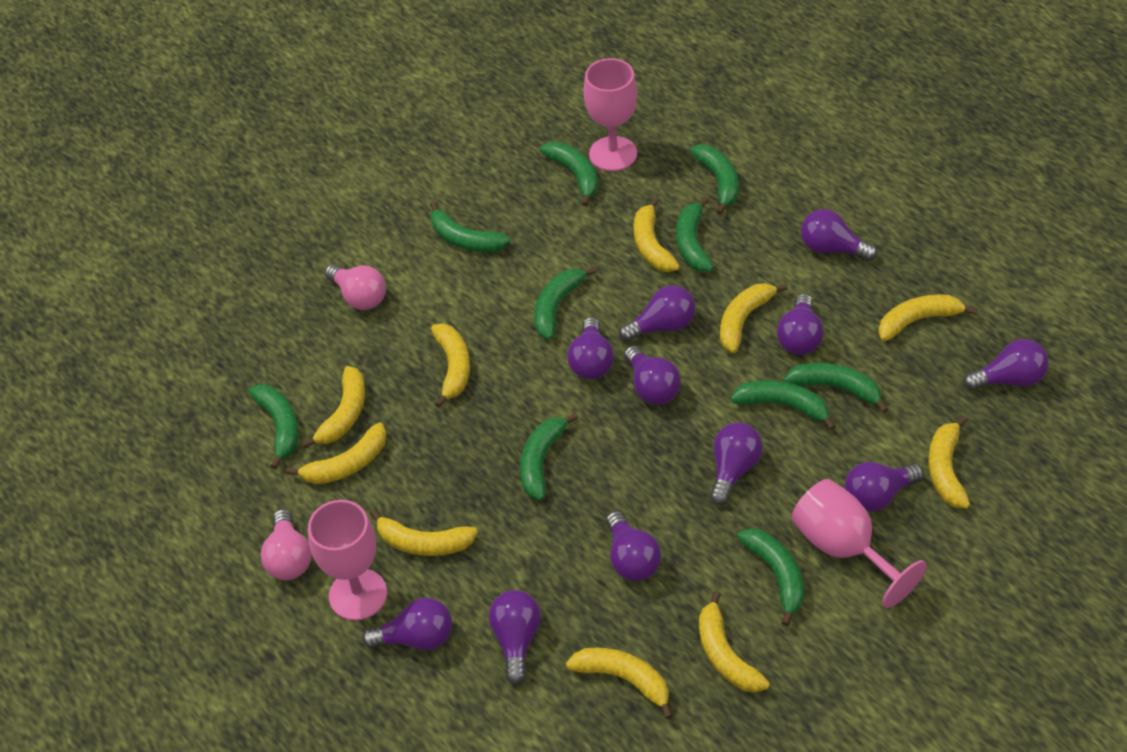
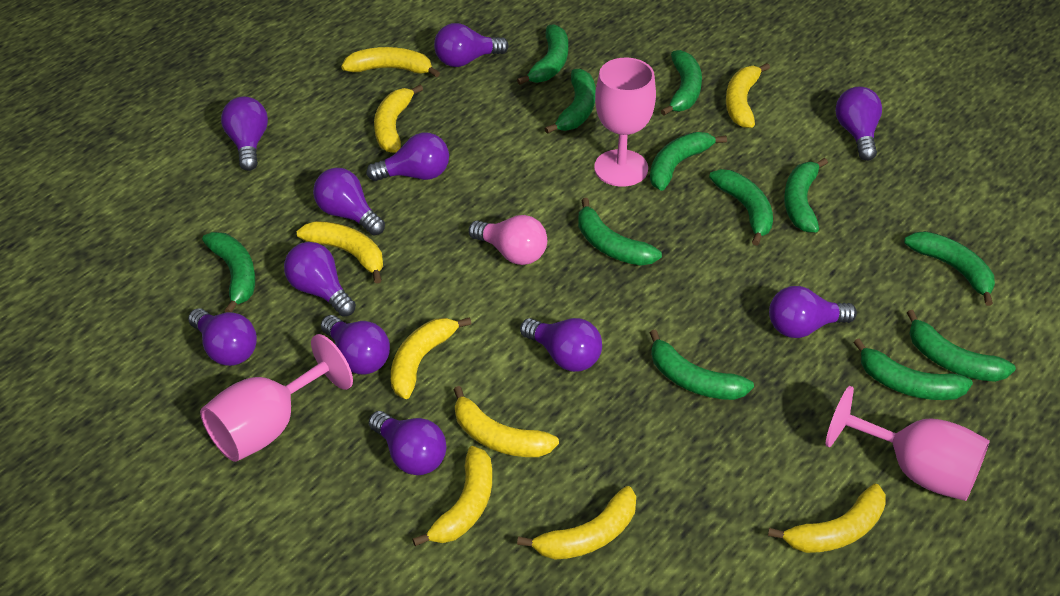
green banana: [248,384,299,469] [431,202,511,252] [520,413,578,500] [534,267,597,340] [540,142,598,207] [676,196,714,272] [690,144,739,215] [731,380,836,430] [737,528,804,626] [784,362,888,413] = 10 -> [202,232,255,312] [517,24,568,85] [545,69,596,134] [578,198,662,266] [650,132,727,191] [650,330,754,400] [661,50,702,116] [709,169,773,246] [784,158,828,233] [853,339,973,400] [904,231,995,306] [907,310,1016,382] = 12
pink light bulb: [261,509,312,580] [325,264,386,310] = 2 -> [469,215,547,265] = 1
yellow banana: [286,423,386,484] [302,366,365,449] [370,509,478,556] [431,323,470,407] [566,647,673,719] [634,197,680,272] [699,591,770,693] [720,283,788,353] [878,294,977,341] [928,415,970,508] = 10 -> [296,221,383,284] [341,47,440,78] [374,85,423,153] [391,317,471,399] [412,446,492,546] [453,386,559,457] [517,486,636,560] [726,63,770,128] [768,484,886,553] = 9

